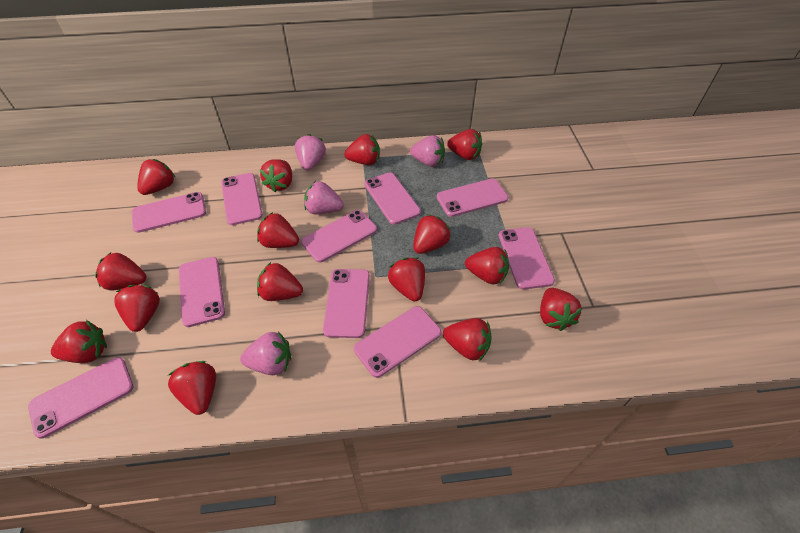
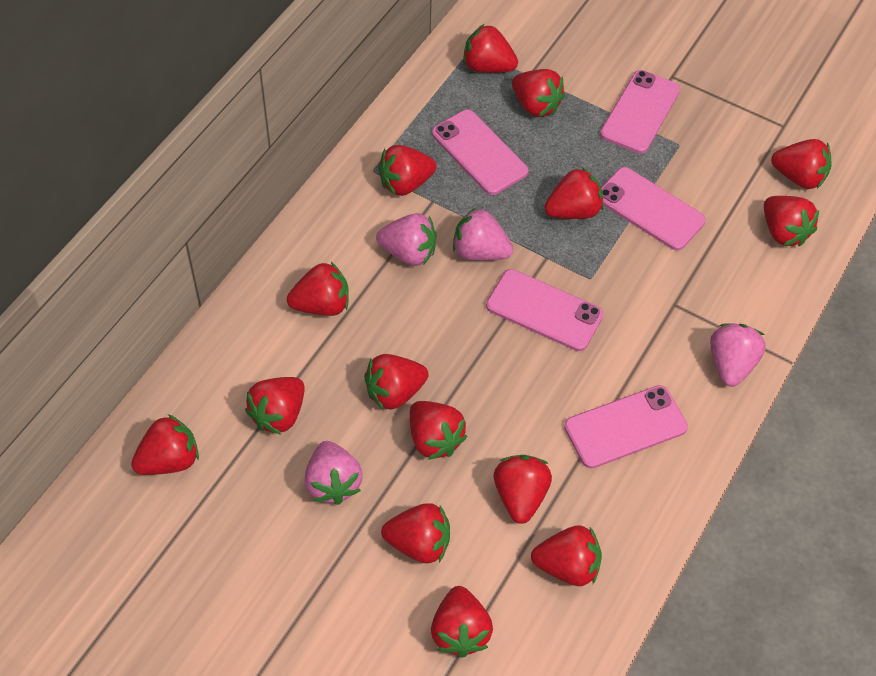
pink phone: [28,357,133,439] [132,192,206,233] [179,257,225,327] [221,173,263,225] [301,210,377,263] [323,269,370,338] [354,306,441,378] [364,172,421,225] [437,178,508,217] [498,227,555,290] = 10 -> [432,110,529,195] [486,269,604,351] [564,385,688,469] [600,70,680,154] [601,167,706,251] = 5

